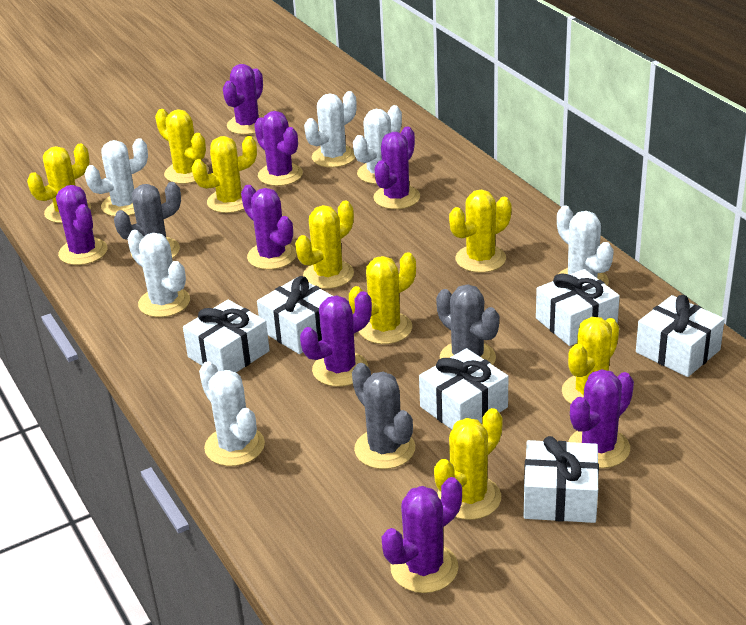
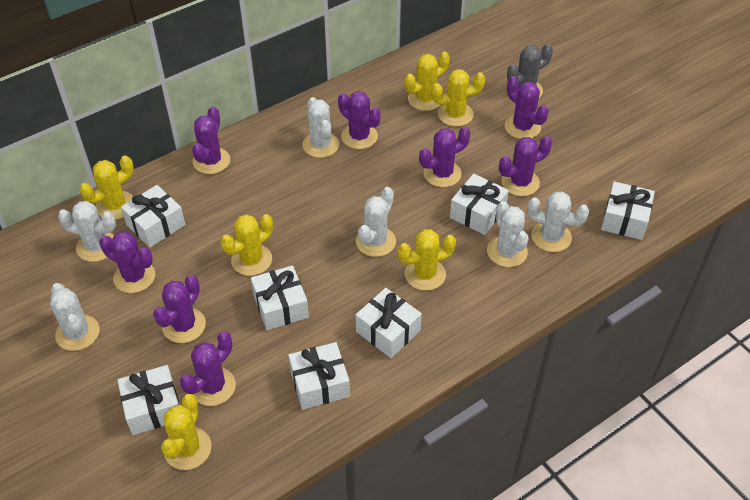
grey cactus: [114,182,181,258] [352,363,415,469] [436,284,499,365] = 3 -> [507,44,553,98] = 1
white gift: [183,300,270,372] [257,276,332,354] [419,348,508,429] [524,436,599,523] [536,269,620,346] [636,295,725,377] = 6 -> [117,365,179,435] [121,185,185,248] [251,265,309,330] [288,342,350,410] [356,288,422,358] [450,174,509,235] [601,181,655,240] = 7
yellow cactus: [27,144,91,223] [155,109,209,184] [192,136,257,213] [295,201,354,289] [349,252,416,344] [434,408,503,520] [449,190,512,273] [562,317,619,404] = 8 -> [80,156,134,220] [161,394,212,470] [221,214,273,276] [398,229,456,291] [405,51,449,111] [431,69,485,127] = 6

